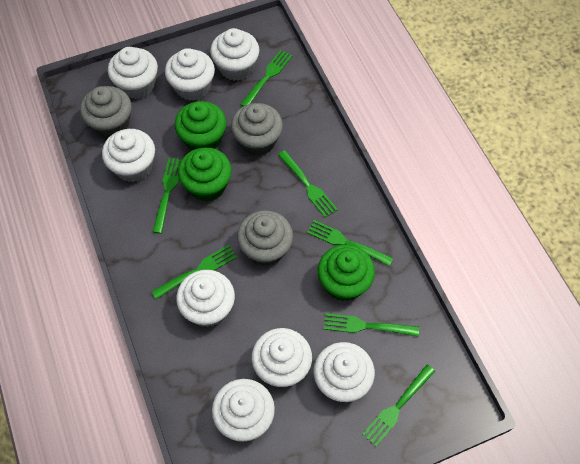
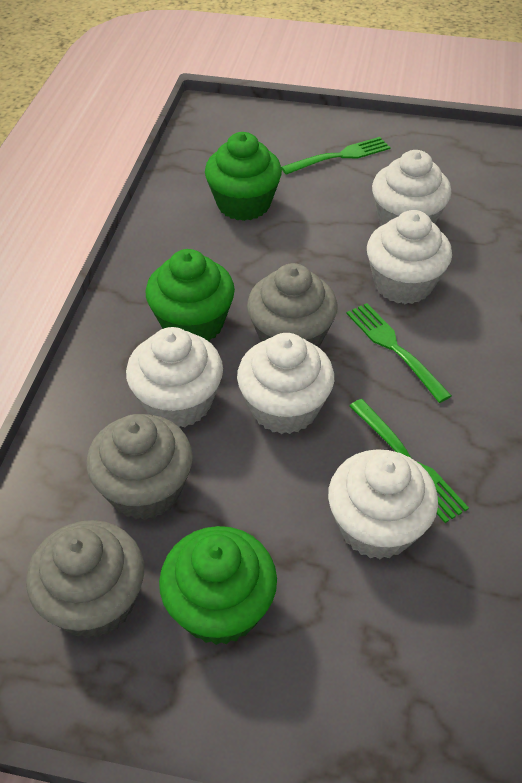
green fork: [152,245,237,299] [153,158,182,234] [240,50,292,107] [278,150,338,218] [307,220,393,266] [324,313,419,337] [362,365,435,447] = 7 -> [281,137,390,175] [347,303,452,403] [349,399,469,523] = 3
white cupcake: [102,129,155,182] [108,47,158,99] [165,48,215,101] [176,270,235,327] [210,28,259,81] [212,379,275,442] [252,328,312,387] [313,342,375,402] = 8 -> [126,327,223,427] [237,333,334,434] [328,449,438,559] [367,210,452,304] [372,150,451,226] = 5

